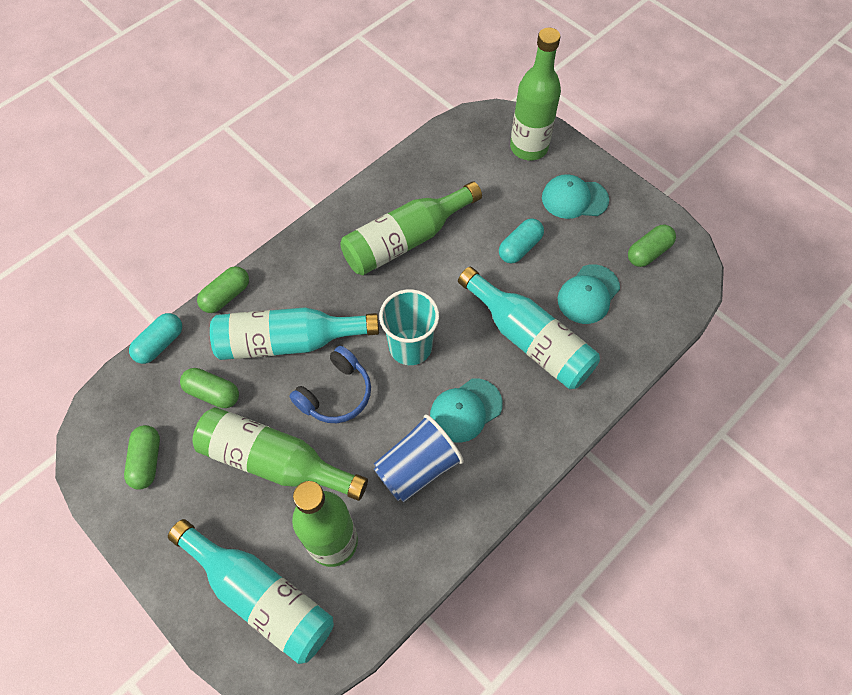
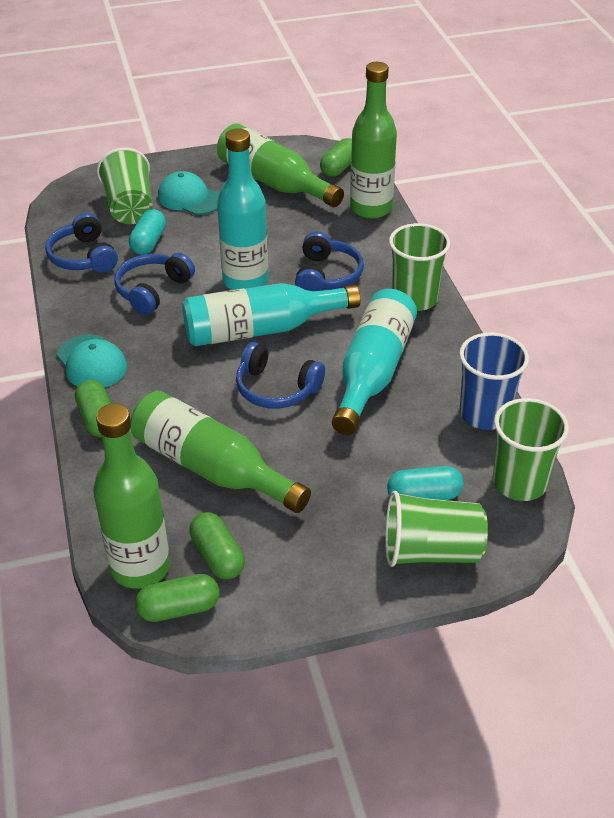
blue headphones: [289,346,371,423] = 1 -> [45,213,118,273] [114,253,195,315] [236,342,325,409] [295,231,364,291] = 4
green cup: none = 0 -> [97,147,153,224] [385,491,488,567] [389,223,450,311] [493,398,569,501] = 4
turquoise cap: [430,378,503,443] [542,174,609,219] [558,264,620,324] = 3 -> [57,334,127,388] [158,171,220,215] = 2
turquoise cup: [379,289,439,365] = 1 -> none = 0

